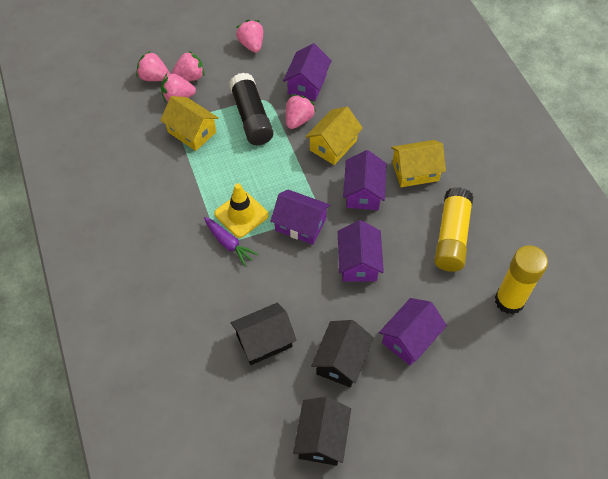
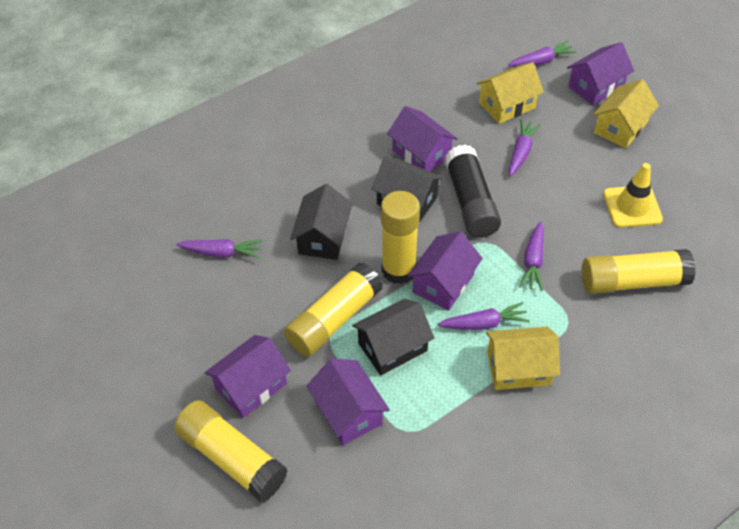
pink strawberry: [136,51,170,81] [161,73,196,103] [171,51,204,81] [236,20,263,53] [286,94,316,129] = 5 -> none = 0
purple carrot: [204,217,259,266] = 1 -> [176,239,262,258] [438,302,530,330] [508,41,577,67] [509,120,541,176] [519,221,544,291] = 5
yellow glue stick: [434,187,473,272] [495,245,548,314] = 2 -> [174,400,288,502] [284,263,383,357] [381,191,420,284] [581,249,696,294] = 4

